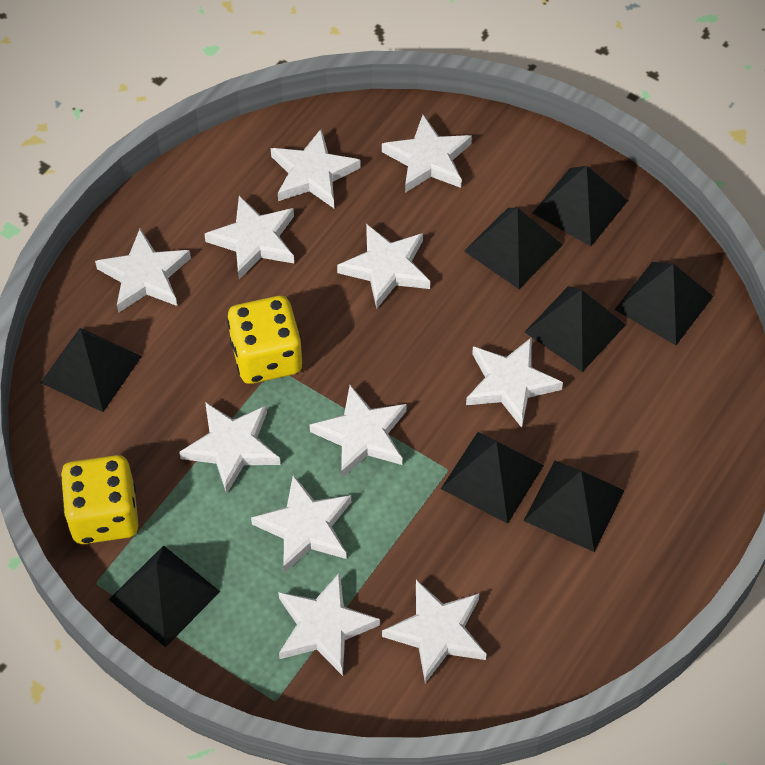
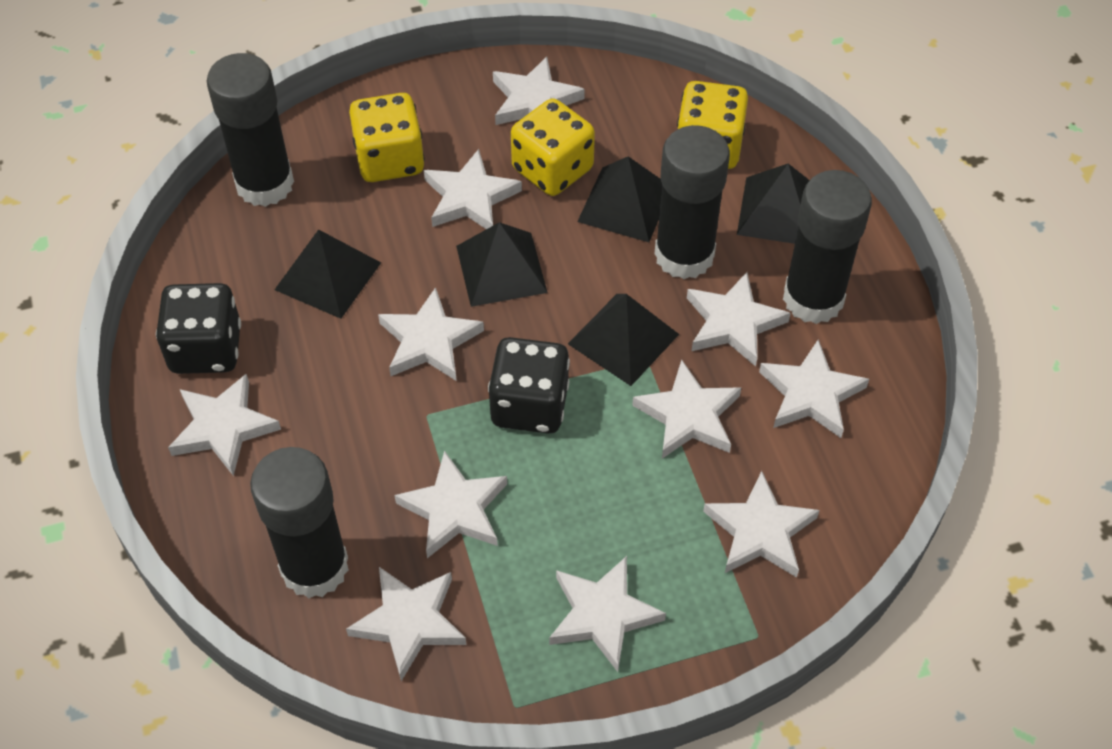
black dice: none = 0 -> [156,283,241,374] [488,337,570,434] = 2
black glue stick: none = 0 -> [207,53,294,207] [250,447,349,598] [654,125,730,279] [783,170,872,324] = 4
black pyramid: [41,328,142,412] [109,545,220,647] [441,432,544,524] [464,208,562,289] [524,461,625,552] [525,286,626,372] [533,166,628,246] [615,262,713,345] = 8 -> [275,229,381,319] [456,222,548,307] [568,294,679,386] [577,156,662,242] [737,164,810,244] = 5
yellow dice: [61,455,139,544] [227,296,302,384] = 2 -> [349,93,425,182] [511,98,595,196] [677,81,748,169] = 3

